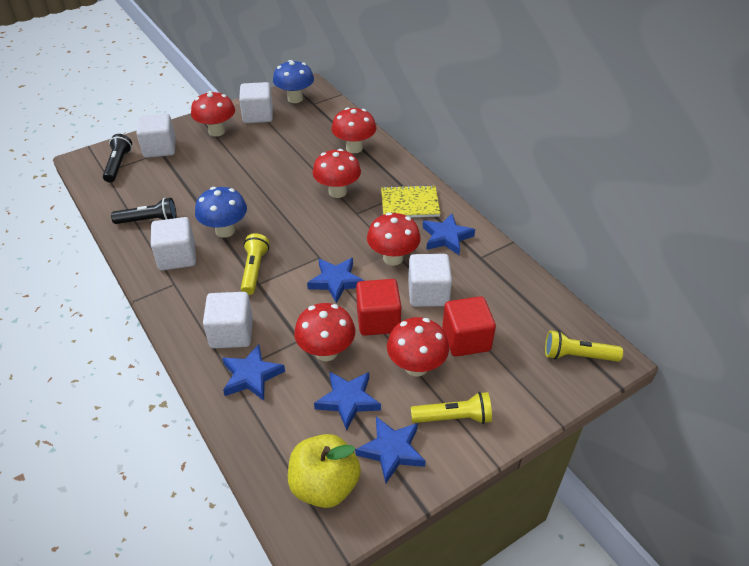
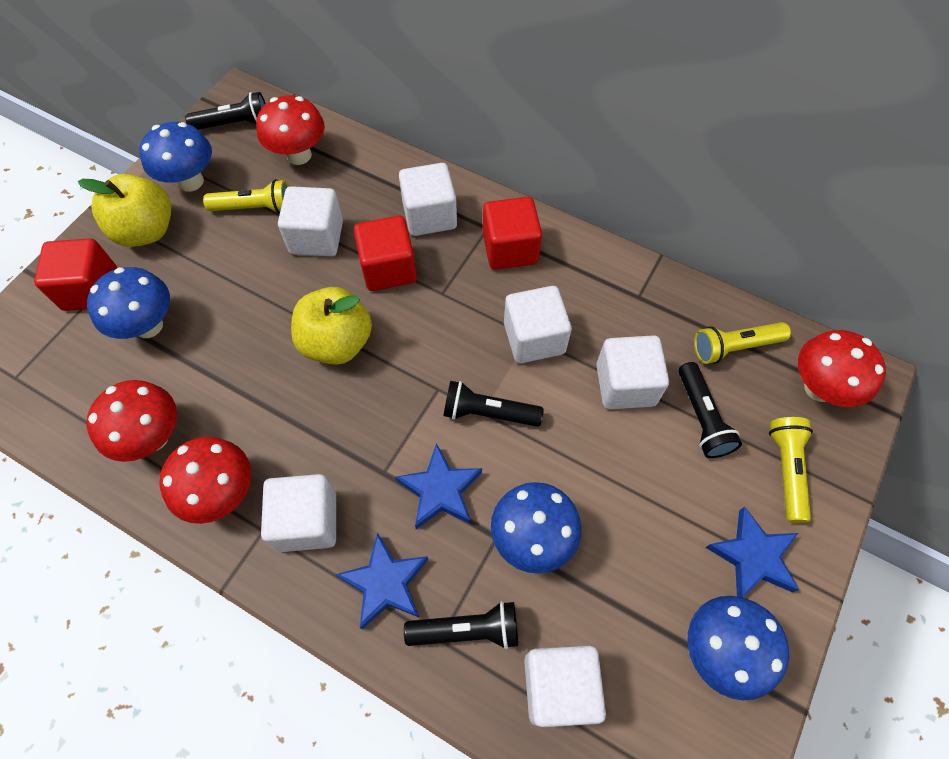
black flashlight: [103,134,132,183] [111,198,176,224] = 2 -> [185,92,266,130] [404,601,518,649] [443,381,544,427] [678,362,742,458] = 4
blue mushroom: [195,187,247,238] [273,60,314,103] = 2 -> [87,267,170,339] [139,122,212,192] [491,482,581,574] [688,596,789,700] = 4
blue star: [222,344,285,401] [307,258,364,304] [314,371,381,431] [355,417,426,483] [423,214,475,255] = 5 -> [335,533,428,629] [395,443,482,529] [705,507,799,598] = 3
red cube: [356,279,401,336] [442,296,496,357] = 2 -> [34,238,117,311] [354,216,417,291] [483,197,542,270] = 3
red mushroom: [191,91,235,136] [294,303,355,361] [312,149,361,198] [331,107,376,153] [367,212,421,266] [387,317,449,377] = 6 -> [86,380,177,462] [159,437,251,524] [256,95,325,165] [798,330,886,407] = 4
white cube: [137,113,176,158] [151,217,196,271] [203,292,253,348] [239,82,273,123] [408,254,452,307] = 5 -> [261,474,336,552] [278,186,343,257] [399,163,457,236] [504,286,572,363] [524,645,606,727] [596,335,669,410] = 6
yellow apple: [288,434,361,508] = 1 -> [78,174,171,247] [291,287,372,365] = 2
yellow notebook: [381,185,441,217] = 1 -> none = 0

